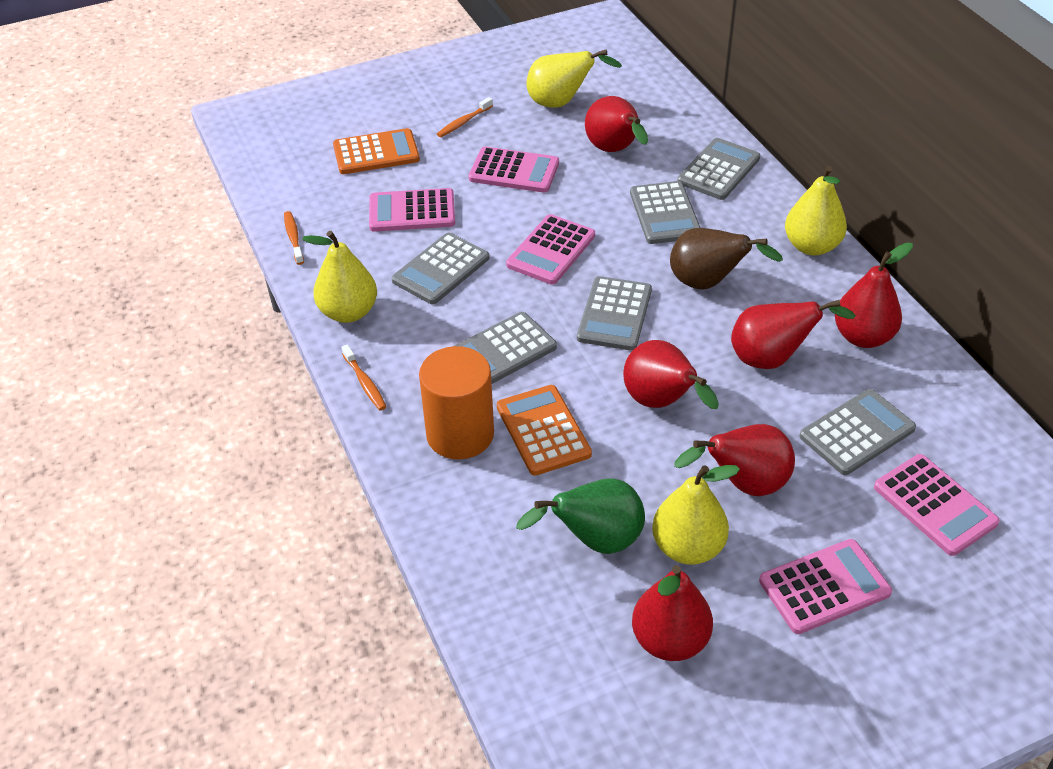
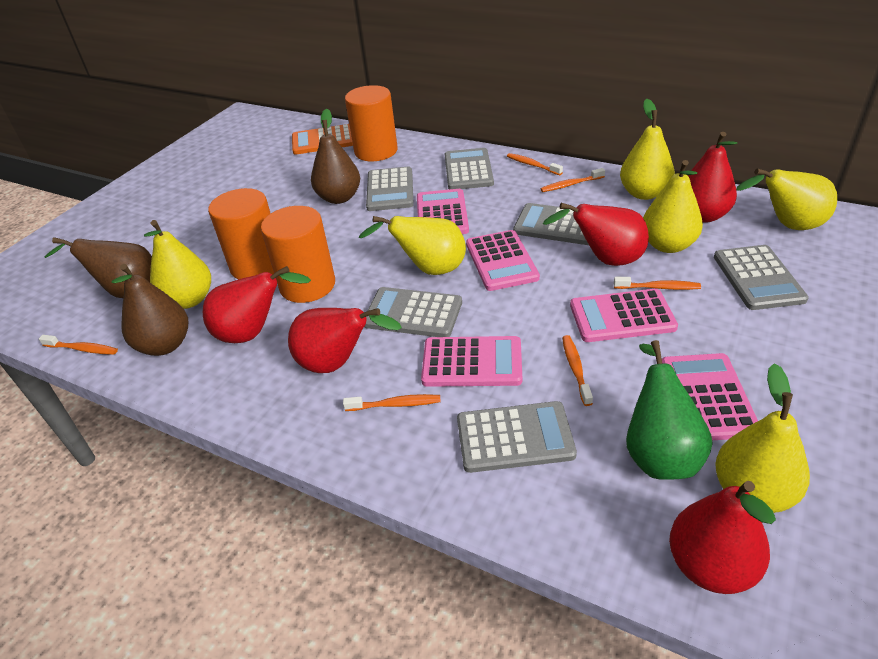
brown pear: [670,228,783,290] = 1 -> [45,237,152,298] [112,264,188,356] [311,109,360,204] = 3
orange calculator: [333,128,420,174] [497,385,592,476] = 2 -> [292,124,353,155] = 1
orange cylinder: [419,346,494,459] = 1 -> [208,188,274,279] [261,206,335,303] [345,85,398,161] = 3
orange toothbrush: [284,211,304,265] [341,344,386,410] [437,97,493,137] = 3 -> [39,335,118,355] [343,394,441,411] [507,153,563,175] [540,168,605,192] [562,335,593,406] [614,277,701,290] = 6
red pear: [585,96,648,152] [623,340,719,409] [632,565,713,661] [674,424,795,496] [731,300,856,369] [835,242,913,348] = 6 -> [203,266,311,343] [288,308,402,373] [543,203,649,266] [669,481,776,594] [688,132,738,223] = 5
yellow pear: [302,231,377,323] [527,50,622,108] [652,465,740,565] [785,166,847,255] = 4 -> [144,220,211,309] [359,216,466,275] [620,99,674,200] [643,160,703,253] [715,364,810,513] [736,168,837,230] = 6

